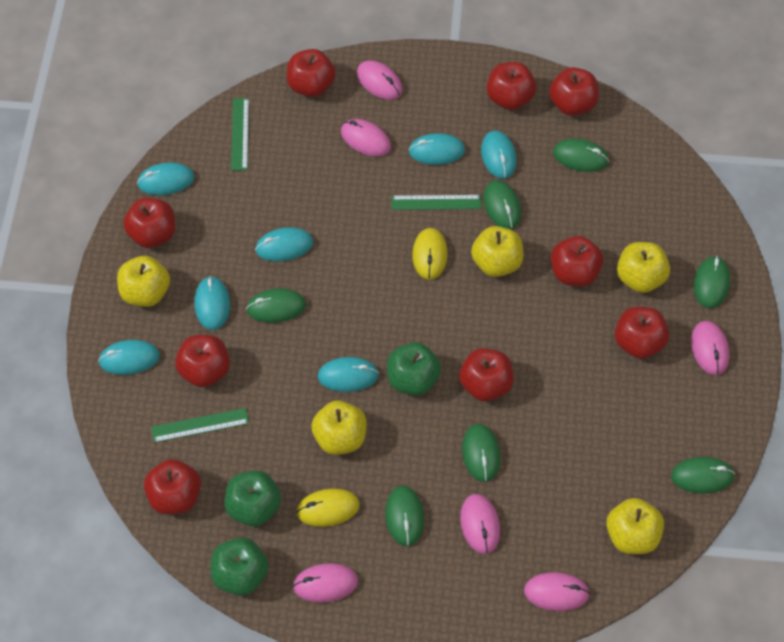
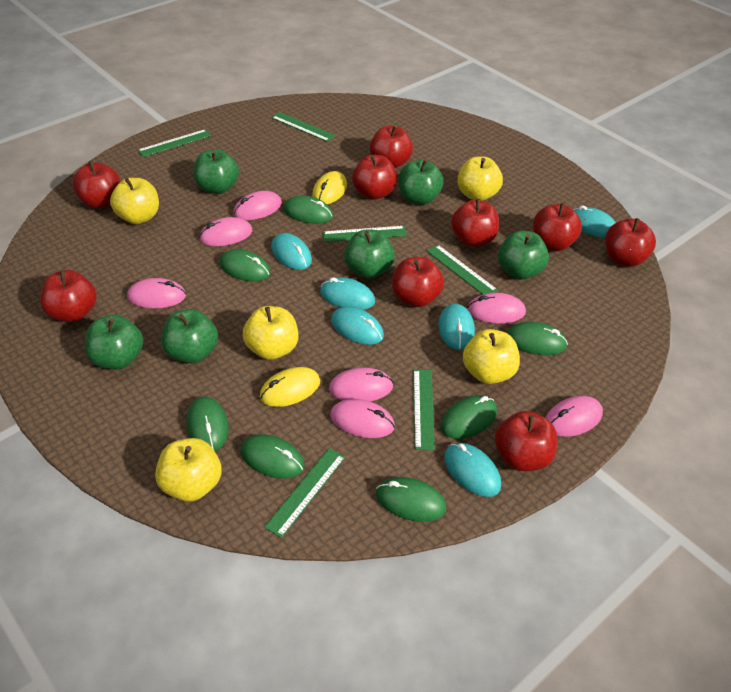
green apple: [211,538,268,596] [224,471,281,526] [387,342,441,396] = 3 -> [85,315,143,369] [161,309,218,363] [193,149,239,194] [344,230,395,279] [398,160,444,205] [498,231,549,279] = 6
green ruler: [151,408,249,443] [231,98,249,171] [391,195,481,210] = 3 -> [137,129,211,157] [264,448,345,538] [272,112,336,142] [323,226,407,242] [413,369,435,450] [427,245,498,294] = 6
pink mouse: [293,563,358,603] [341,119,391,157] [357,60,402,100] [460,494,500,554] [524,572,590,611] [691,321,729,375] = 6 -> [127,278,186,308] [199,217,252,246] [233,191,282,220] [329,367,394,401] [330,399,395,438] [467,293,526,324] [546,396,603,437] = 7
turquoise mouse: [98,340,160,375] [137,162,194,195] [194,276,230,330] [255,227,313,261] [317,357,379,392] [408,133,465,165] [481,131,517,179] = 7 -> [271,233,312,270] [320,277,375,310] [331,307,384,345] [438,303,475,350] [444,443,501,497] [573,205,616,238] = 6

